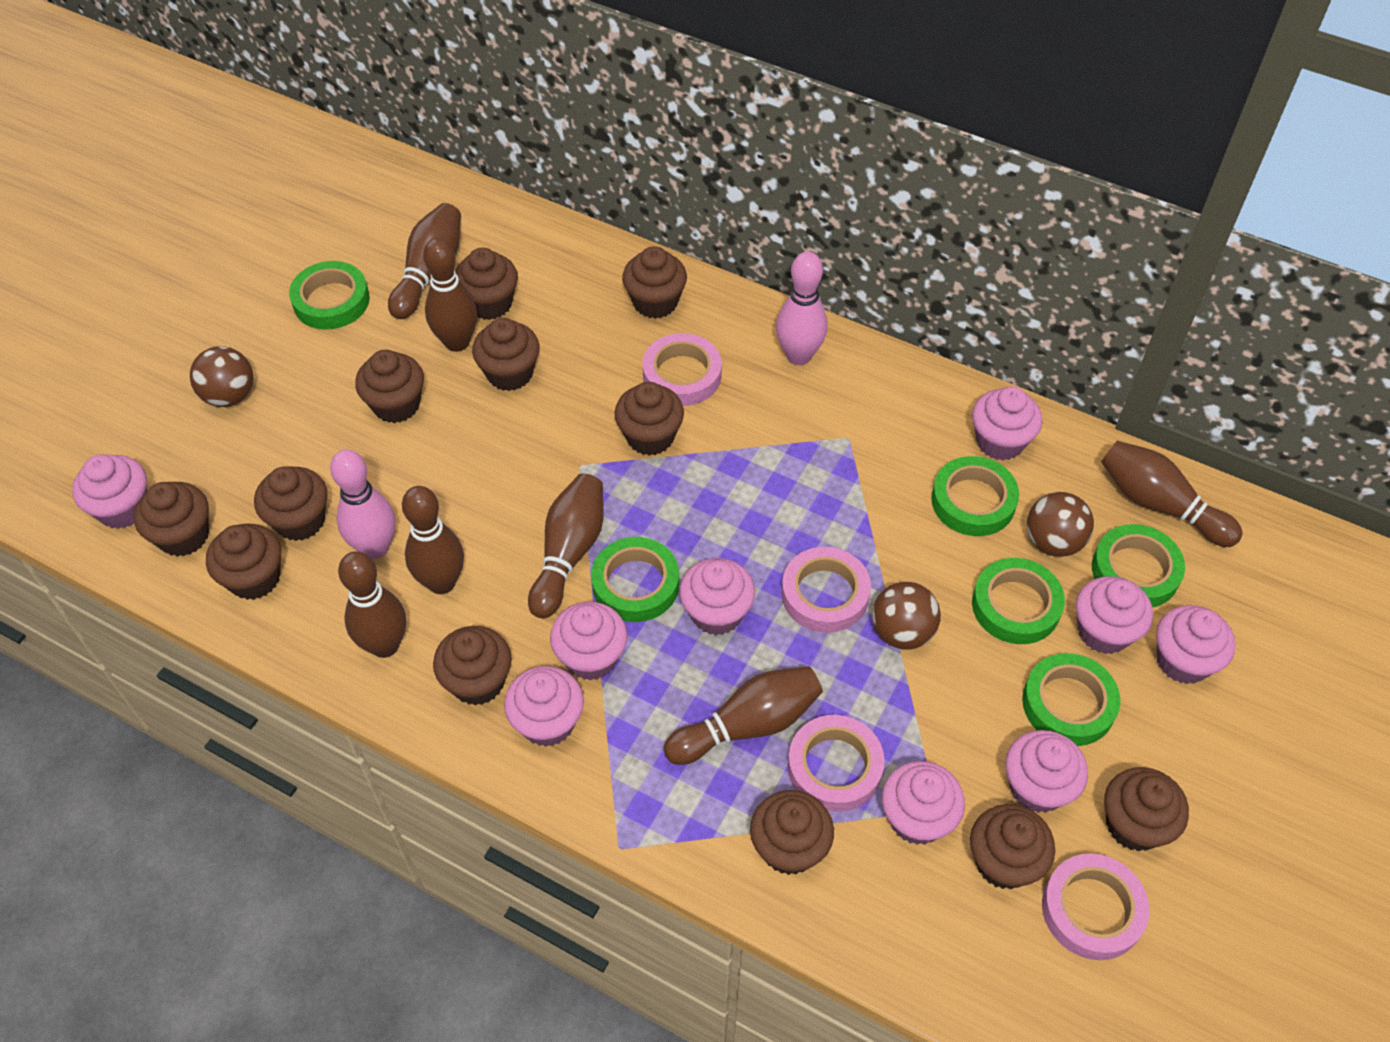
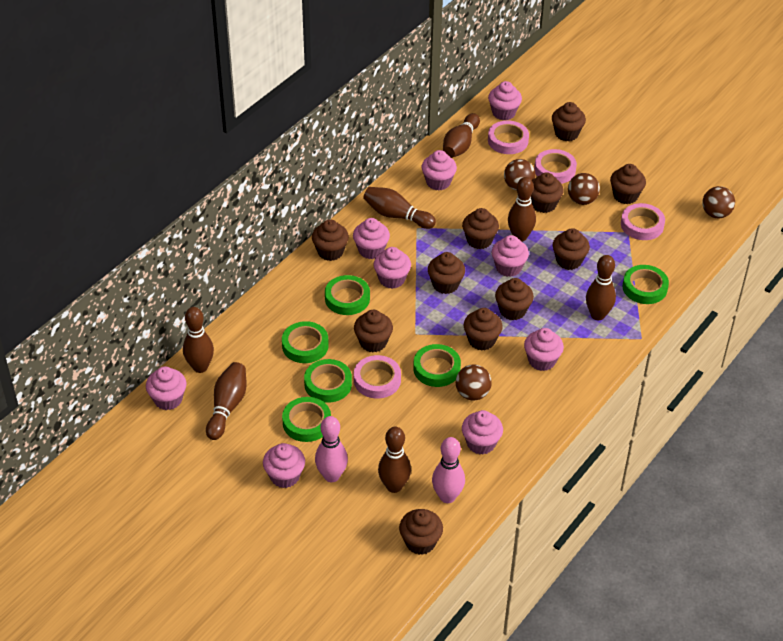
brown ball: [190,346,254,407] [872,582,941,650] [1027,492,1094,557] = 3 -> [456,364,492,400] [504,159,536,190] [568,173,600,205] [702,186,735,218] = 4
brown cupcake: [134,482,209,557] [206,524,281,600] [254,466,328,541] [355,350,424,423] [433,626,512,706] [455,248,518,320] [472,318,540,391] [615,382,684,456] [622,246,687,319] [750,790,834,875] [970,804,1055,889] [1104,767,1189,851] = 12 -> [312,219,349,261] [354,310,393,352] [399,509,443,555] [428,252,465,294] [462,208,499,249] [464,308,503,351] [495,278,534,320] [531,172,564,213] [552,102,586,141] [552,228,590,270] [610,164,646,204] = 11

